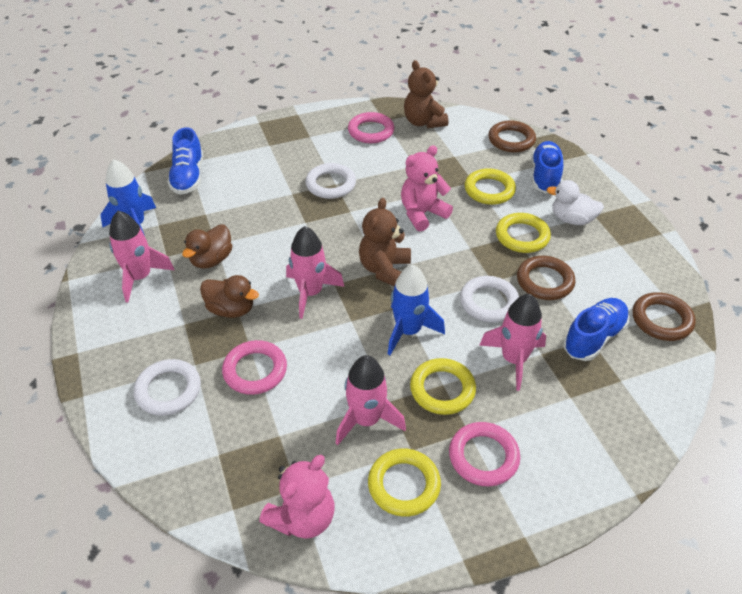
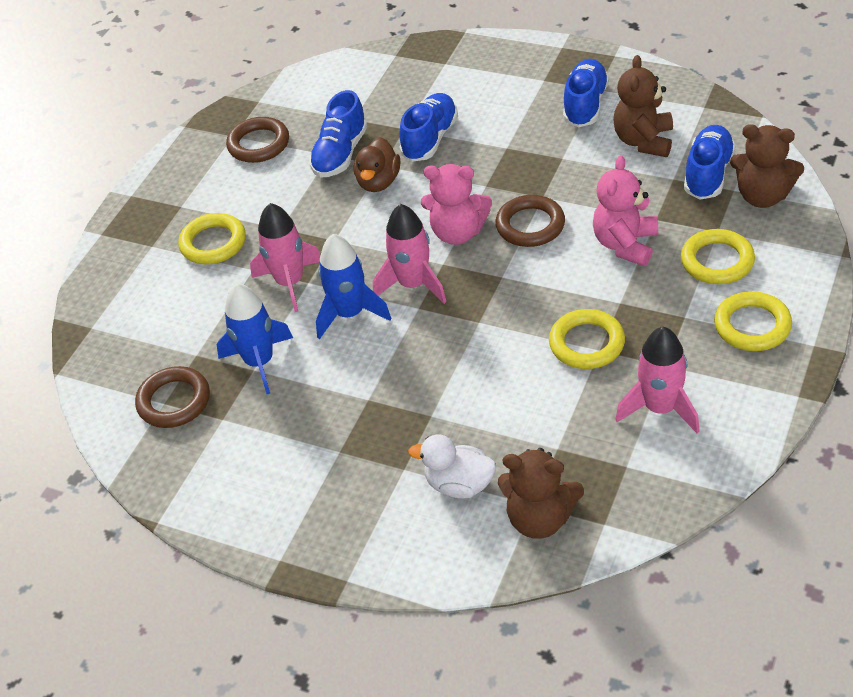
blue shoe: [168,127,203,195] [531,141,563,193] [563,298,629,361] = 3 -> [309,90,367,178] [399,93,458,162] [563,59,609,127] [684,125,736,200] = 4
brown duck: [182,225,232,269] [200,275,259,318] = 2 -> [354,137,400,192] = 1
brown teddy bear: [359,198,411,286] [404,60,448,128] = 2 -> [498,448,584,539] [613,55,673,157] [730,124,804,208] = 3
pink ring: [222,340,287,395] [348,112,394,143] [449,422,520,487] = 3 -> none = 0
pink rocket: [109,211,174,303] [286,226,344,319] [336,355,406,445] [479,294,546,391] = 4 -> [250,203,321,312] [373,204,446,304] [615,327,700,434] = 3
white ring: [134,359,201,416] [305,163,356,199] [460,276,519,323] = 3 -> none = 0

